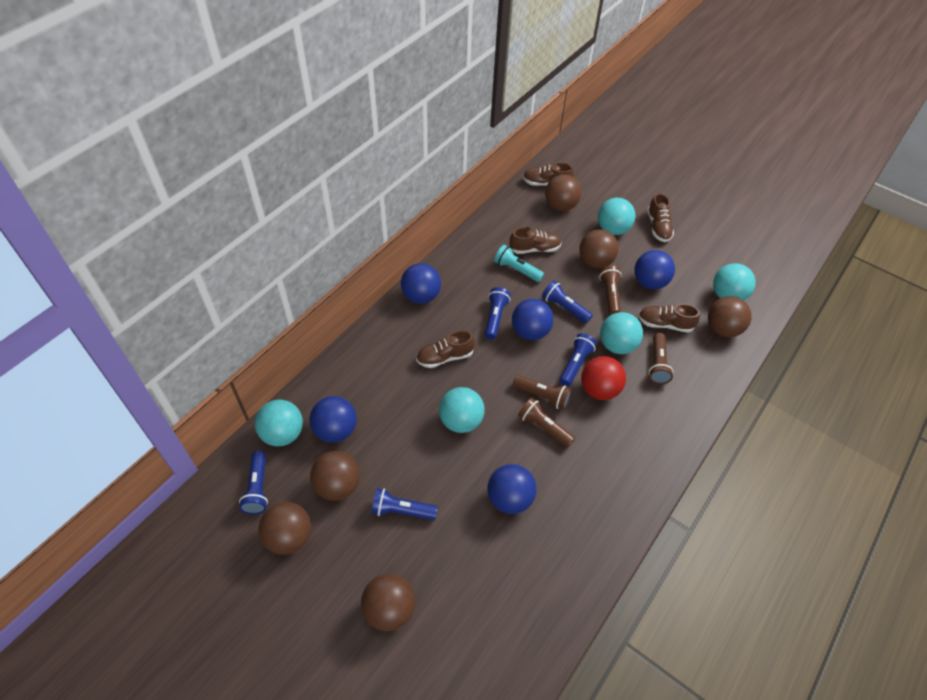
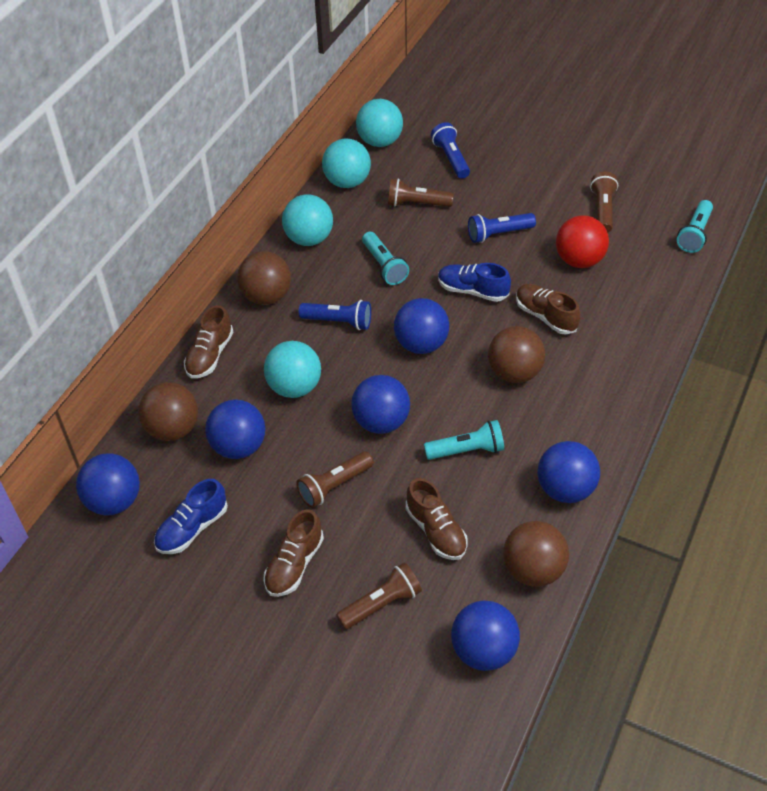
blue ball: [309,396,357,443] [401,263,441,304] [487,464,537,514] [512,299,554,340] [634,250,675,289] = 5 -> [76,453,140,515] [205,399,265,459] [351,375,410,434] [394,298,449,354] [451,601,520,671] [537,441,600,503] = 6
blue flashlight: [239,450,268,514] [371,488,438,520] [485,287,511,340] [542,281,593,323] [559,333,597,386] = 5 -> [299,300,371,330] [431,122,470,179] [468,213,536,243] = 3
blue shoe: none = 0 -> [154,479,228,554] [438,263,511,302] = 2
brown ball: [258,502,311,555] [310,451,360,501] [361,574,415,631] [545,174,582,211] [579,229,618,268] [708,296,752,337] = 6 -> [138,382,198,441] [237,251,291,305] [488,326,545,383] [503,521,569,587] = 4
brown shoe: [416,330,475,368] [509,227,562,254] [523,162,574,186] [638,304,700,333] [647,193,674,242] = 5 -> [184,305,233,378] [263,509,324,597] [406,478,468,560] [516,284,580,335] = 4
turquoise ball: [255,400,303,446] [439,387,485,433] [598,198,636,235] [600,312,643,354] [713,263,756,301] = 5 -> [264,341,321,398] [282,194,333,246] [322,138,371,188] [356,99,403,147] = 4
turquoise flashlight: [494,245,544,282] = 1 -> [362,232,409,285] [424,420,504,460] [677,200,713,253] = 3

